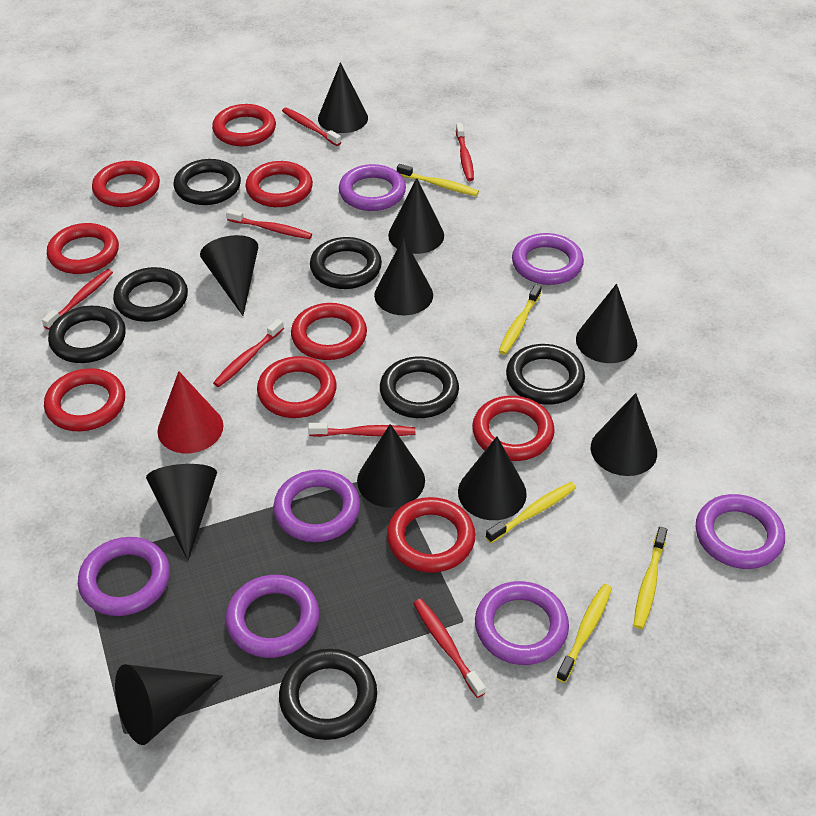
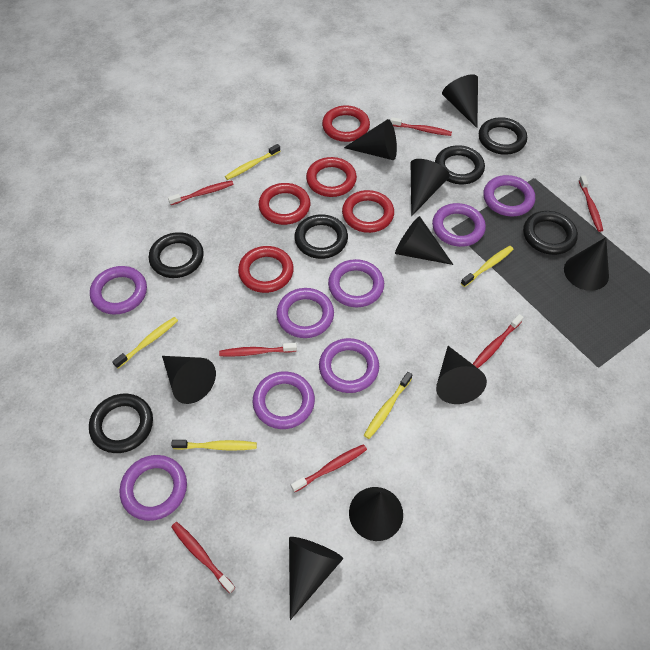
black cone: [115,664,223,745] [146,464,217,561] [200,235,258,316] [318,62,368,133] [357,424,425,508] [374,237,433,315] [388,178,444,254] [458,437,527,520] [576,284,637,363] [591,393,657,476] = 10 -> [162,356,216,404] [289,537,343,620] [344,119,397,160] [349,487,403,541] [395,216,453,265] [411,159,450,216] [436,346,487,404] [442,74,478,128] [564,237,609,291] = 9
black ring: [48,306,126,363] [113,267,188,322] [174,159,241,205] [279,649,377,740] [310,237,382,289] [380,356,459,418] [506,344,585,405] = 7 -> [89,393,153,453] [149,232,204,278] [294,214,348,259] [435,145,485,184] [479,117,527,155] [523,211,578,255] = 6
purple ring: [78,537,170,616] [225,575,319,658] [273,470,360,542] [339,164,406,211] [475,581,569,665] [512,233,584,285] [696,494,785,569] = 7 -> [90,266,147,314] [120,455,187,521] [253,371,315,429] [276,288,334,338] [319,338,379,393] [328,259,384,307] [432,203,486,247] [483,175,535,217] = 8
red cone: [157,371,224,453] = 1 -> none = 0
red ring: [44,368,125,431] [47,223,119,274] [92,161,160,207] [212,104,276,146] [245,161,313,207] [257,356,337,418] [291,303,367,360] [387,497,475,573] [472,396,555,461] = 9 -> [238,246,294,293] [259,183,310,225] [306,157,357,197] [322,105,370,142] [342,190,394,233] = 5

